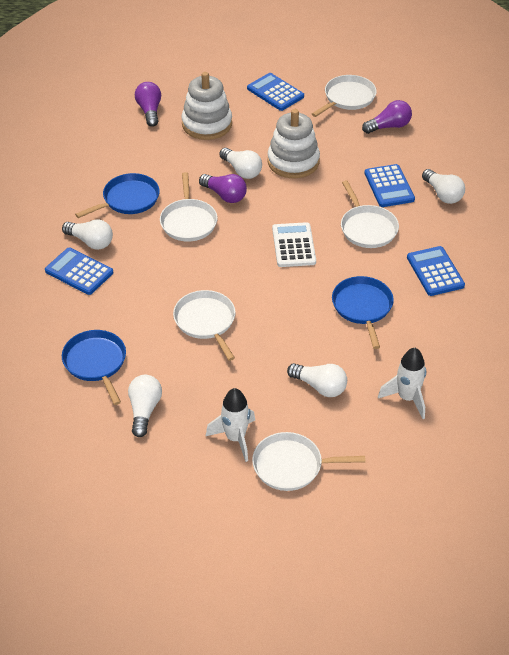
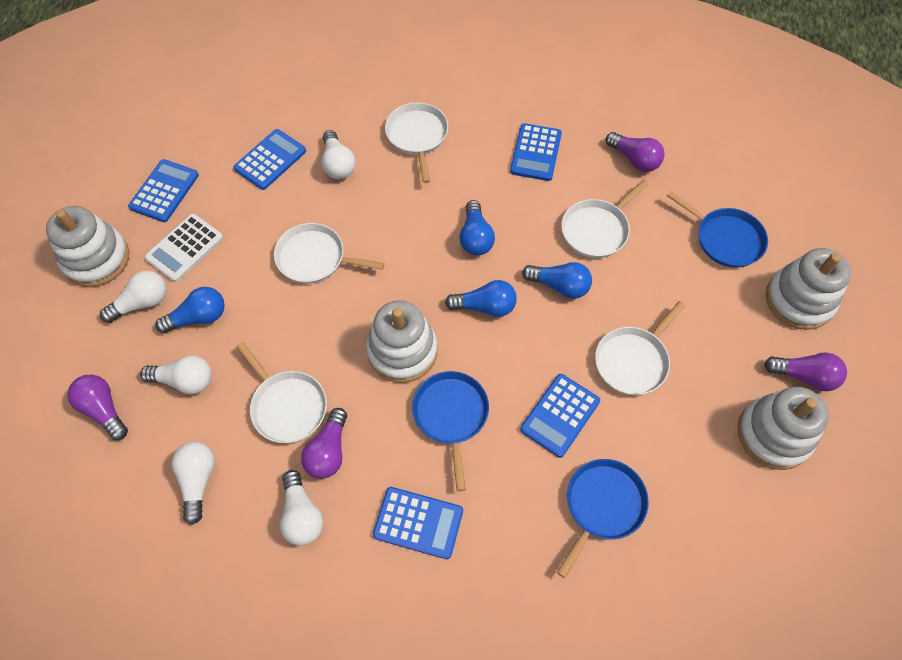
blue calculator: [45,247,113,295] [247,73,304,111] [364,164,415,207] [407,246,465,296] = 4 -> [128,159,199,222] [234,129,306,190] [373,487,463,559] [510,123,562,181] [520,374,600,458] = 5
blue light bulb: none = 0 -> [155,287,225,333] [445,280,517,317] [459,200,495,256] [522,262,592,299] = 4
purple light bulb: [135,82,161,127] [199,174,247,203] [362,100,412,134] = 3 -> [67,375,128,440] [301,408,347,479] [606,132,665,172] [764,352,847,391] = 4
white rocket: [206,388,255,462] [378,348,426,419] = 2 -> none = 0
white stacking toy: [181,72,232,140] [268,109,320,178] = 2 -> [46,206,129,287] [366,300,438,383] [737,387,829,470] [766,248,851,330] = 4

